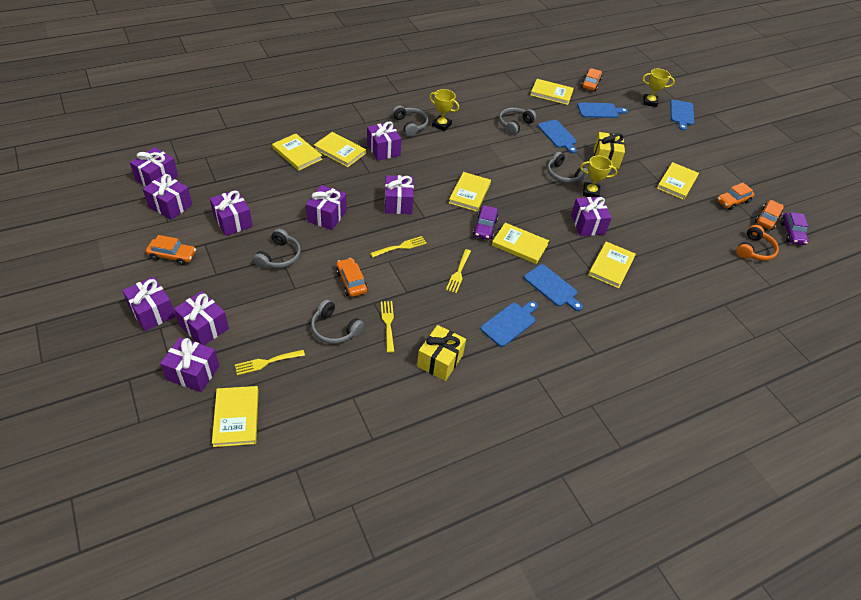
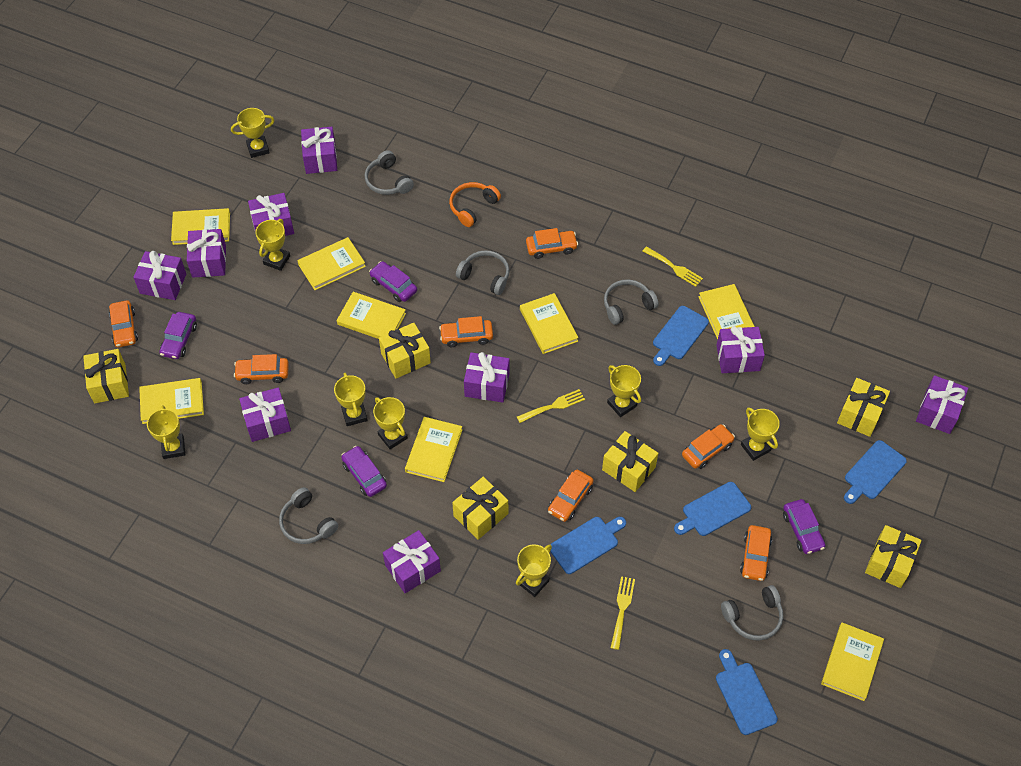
orange car: [146,235,196,266] [336,258,368,297] [581,68,602,91] [717,183,754,210] [755,200,784,230] = 5 -> [109,300,138,347] [234,354,289,384] [439,316,493,347] [526,228,578,259] [548,470,594,522] [682,424,735,469] [740,525,772,581] = 7
purple car: [473,205,499,240] [781,212,809,245] = 2 -> [159,312,197,359] [341,446,387,497] [369,261,417,302] [783,499,825,554] = 4
purple gift: [122,277,176,331] [130,147,178,187] [143,174,192,220] [160,337,219,392] [174,291,229,345] [210,190,253,236] [306,185,347,230] [367,121,401,161] [385,175,414,214] [571,197,612,236] = 10 -> [133,251,186,300] [187,229,226,278] [239,387,291,442] [248,193,294,236] [301,127,337,174] [383,530,441,593] [464,352,510,403] [716,326,765,373] [916,375,968,434] = 9
yellow fork: [235,350,305,375] [370,236,427,257] [381,301,394,353] [446,249,471,293] = 4 -> [517,389,585,423] [610,576,635,650] [643,246,703,287] = 3
yellow gift: [417,325,466,381] [594,132,625,169] = 2 -> [83,349,129,404] [379,323,431,379] [452,477,508,540] [602,431,658,492] [837,378,890,437] [865,525,921,588] = 6
yellow trophy: [429,89,459,131] [580,156,617,197] [642,68,675,107] = 3 -> [147,405,185,459] [231,108,275,158] [255,219,290,271] [334,373,368,426] [373,397,408,449] [516,544,552,597] [607,365,641,417] [741,408,780,461] = 8

